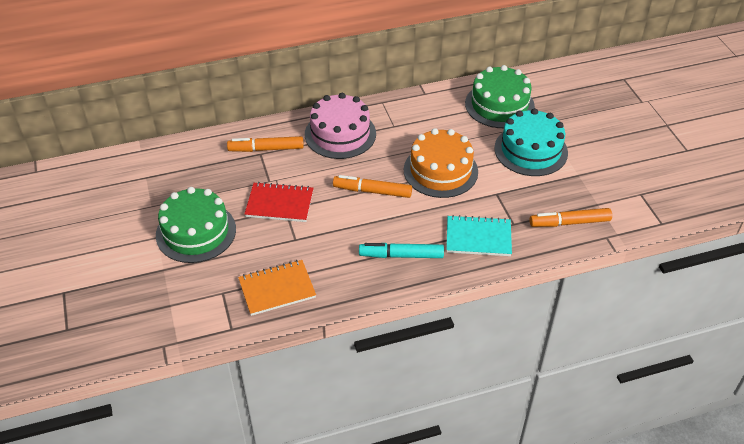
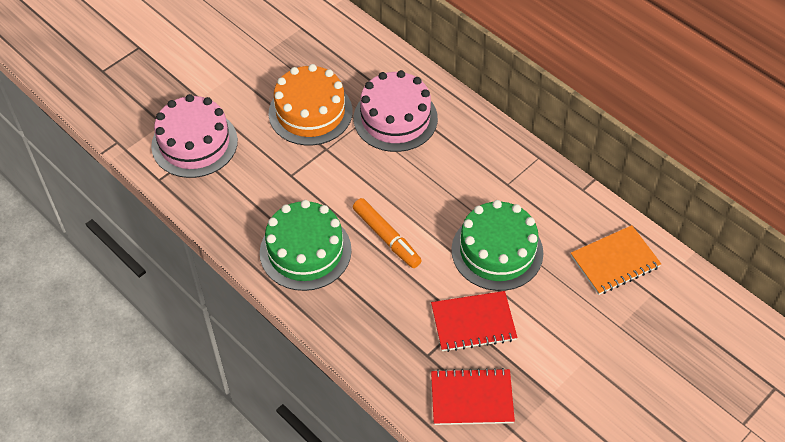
orange marker: [227,136,304,152] [333,175,412,198] [530,208,612,227] = 3 -> [353,198,422,268] = 1
pink cake: [305,93,376,159] = 1 -> [151,94,238,178] [353,70,438,152] = 2
red notebook: [245,182,313,222] = 1 -> [431,291,517,352] [431,368,515,425] = 2
turquoise cake: [494,108,568,176] = 1 -> none = 0
turquoise marker: [359,243,444,258] = 1 -> none = 0
turquoise notebook: [446,215,512,256] = 1 -> none = 0

